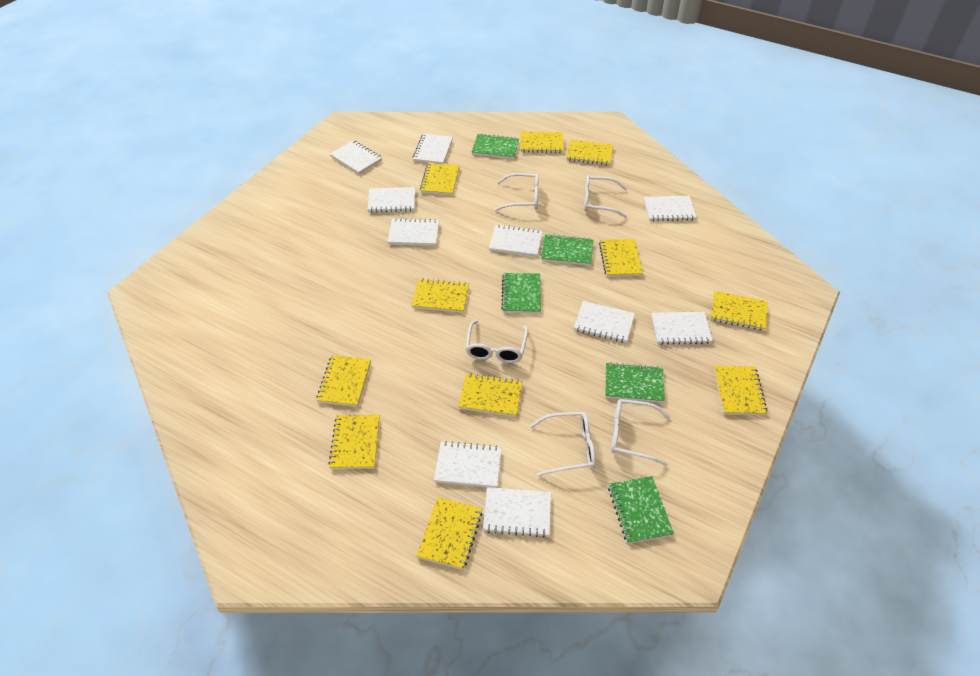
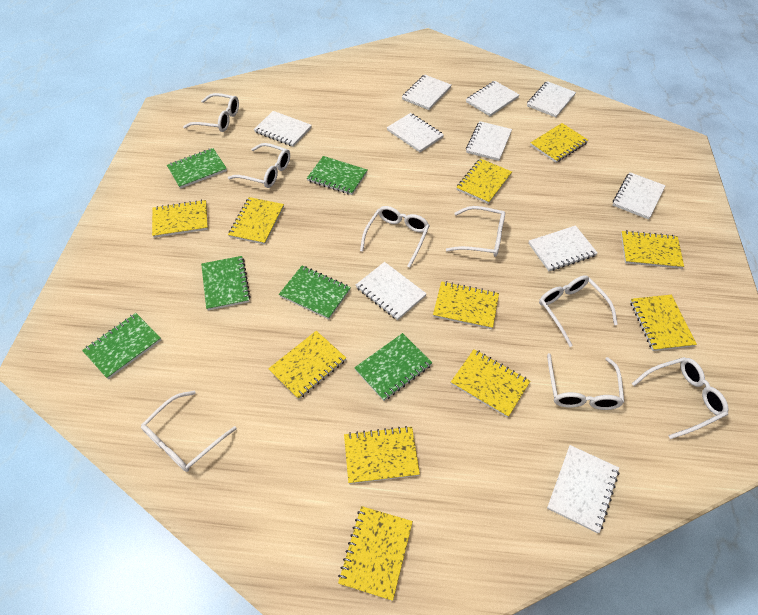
green notebook: [472,134,519,159] [501,273,541,313] [541,234,594,266] [606,362,665,403] [608,476,674,544] = 5 -> [82,313,161,379] [167,148,227,189] [201,256,251,310] [279,266,351,319] [307,156,367,195] [354,333,432,401] = 6
white glasses: [465,320,528,363] [494,173,539,211] [530,412,596,476] [584,175,627,218] [611,399,670,466] = 5 -> [141,391,237,472] [183,93,239,132] [228,143,290,188] [360,206,430,267] [446,206,505,257] [539,275,618,347] [547,353,624,410] [631,357,729,439] = 8

